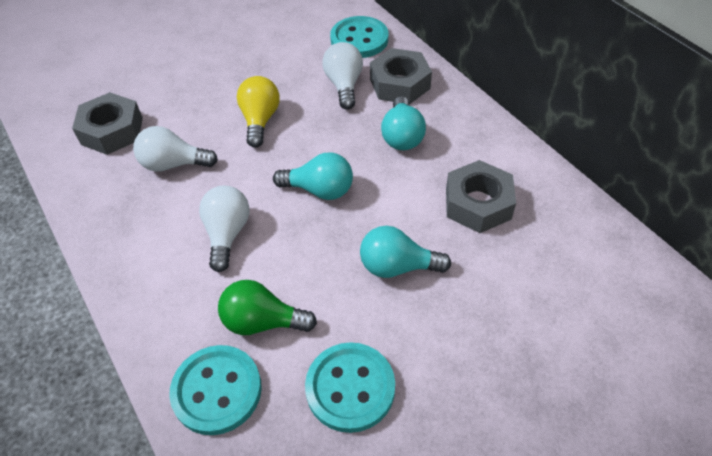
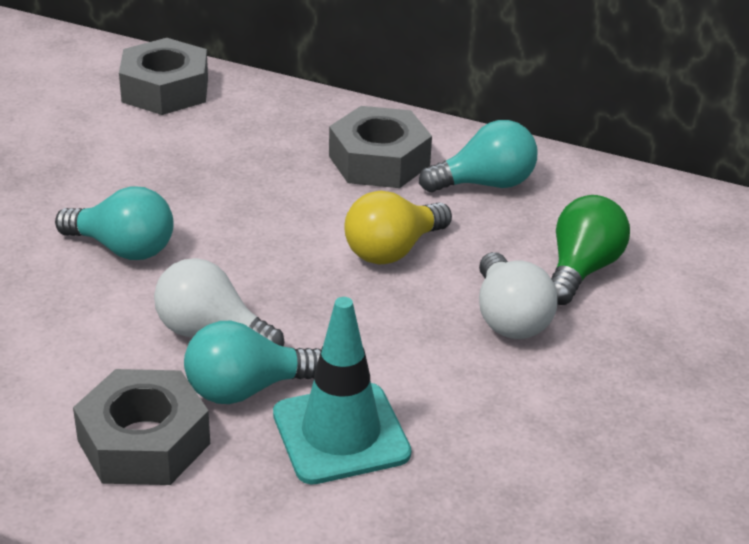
turquoise button: [169,345,262,435] [305,342,395,433] [330,16,388,58] = 3 -> none = 0
turquoise traffic cone: none = 0 -> [273,297,412,484] = 1
white light bulb: [133,126,218,172] [199,186,250,272] [322,42,363,110] = 3 -> [154,258,284,347] [479,252,558,339] = 2

